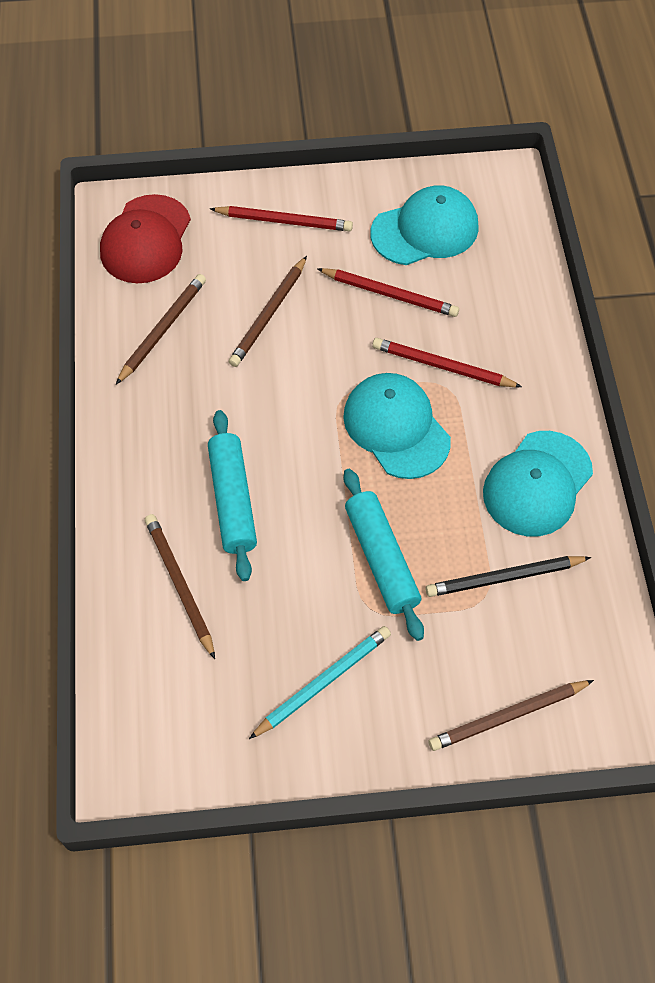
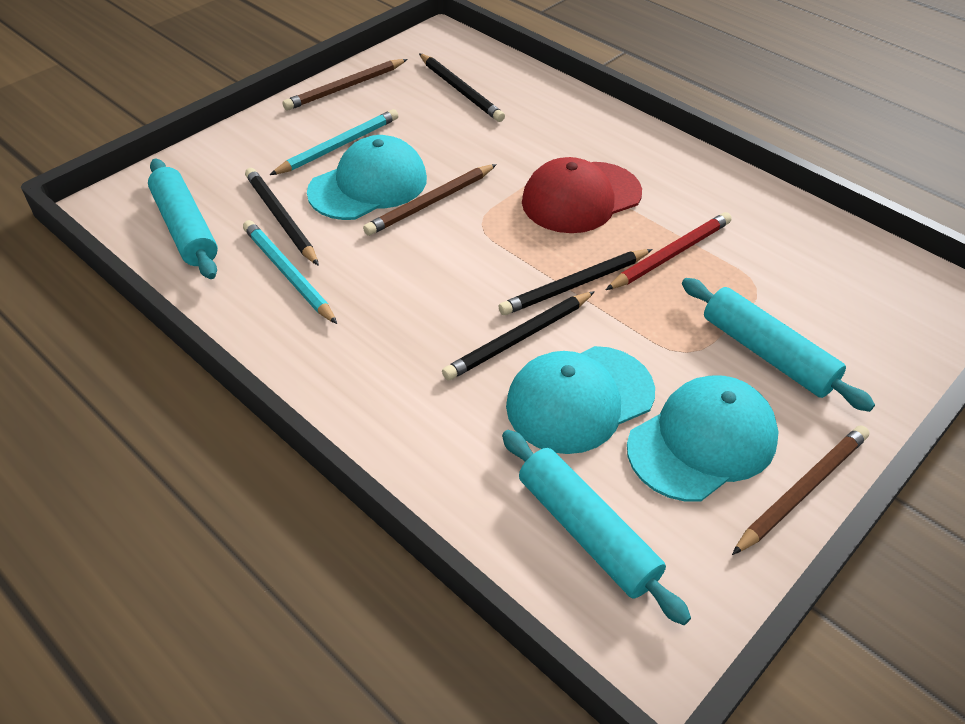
black pencil: [426,556,591,597] = 1 -> [245,168,319,266] [419,53,505,122] [442,291,595,380] [498,249,653,315] = 4
brown pencil: [116,274,206,384] [145,514,215,659] [229,256,307,367] [429,680,594,751] = 4 -> [282,59,408,111] [363,164,497,236] [732,426,870,555] = 3
red pencil: [210,206,353,231] [317,268,459,317] [372,338,522,387] = 3 -> [606,212,732,290] = 1
turquoise pencil: [249,626,391,739] = 1 -> [243,220,337,324] [270,109,398,175] = 2
turquoise rolling pin: [208,410,257,581] [343,469,424,641] = 2 -> [148,159,218,279] [502,430,691,625] [682,278,875,412] = 3

